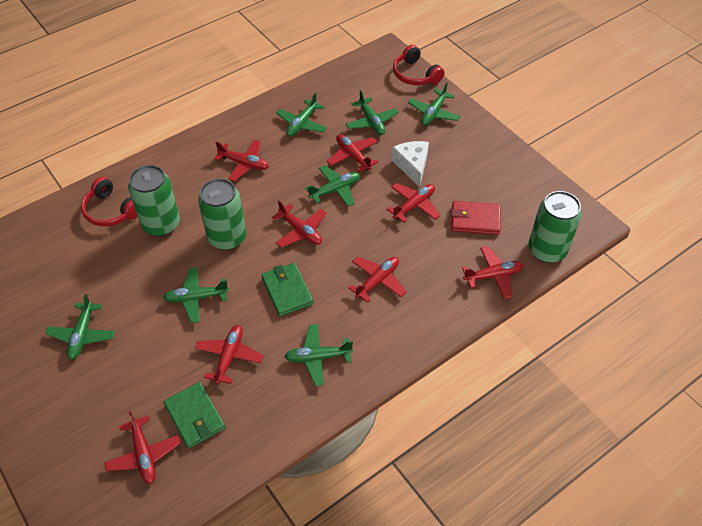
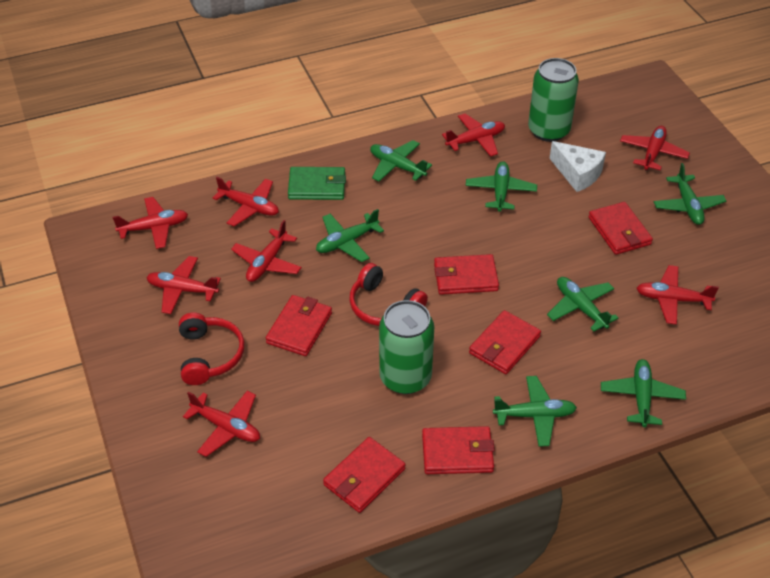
green can: [128,165,180,236] [198,178,246,250] [528,191,582,263] = 3 -> [379,300,434,394] [528,58,579,142] = 2
green wallet: [164,382,225,449] [261,263,313,316] = 2 -> [288,167,346,200] = 1
red wallet: [451,201,501,235] = 1 -> [266,295,332,356] [323,437,405,513] [422,426,495,474] [434,254,499,295] [469,310,541,374] [588,202,653,255] = 6

